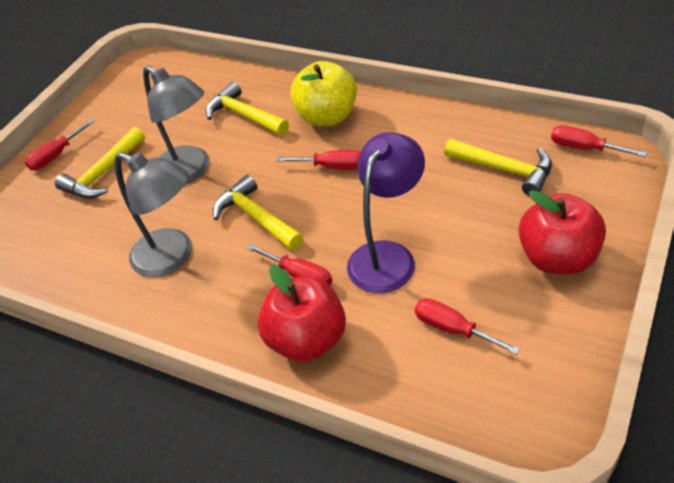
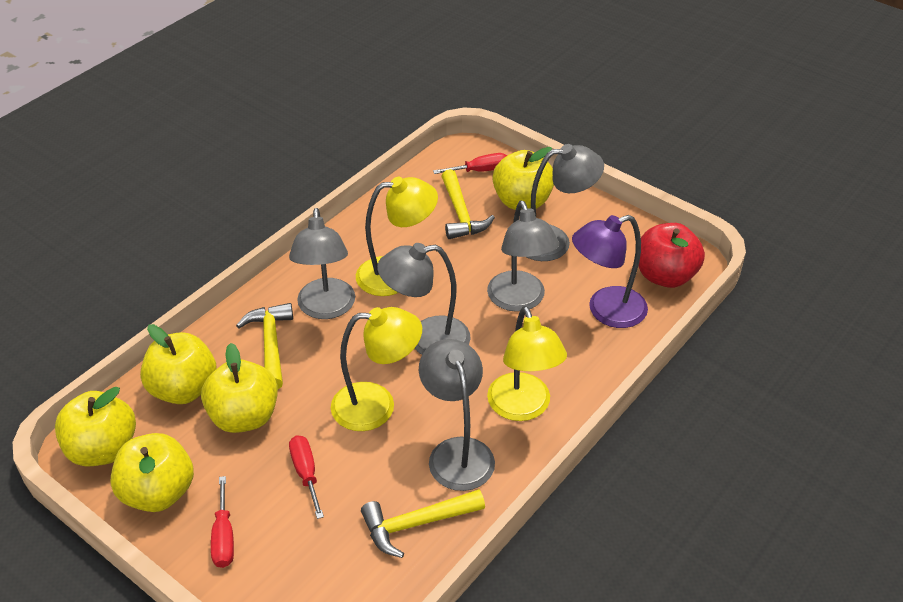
grey lamp: [114,152,192,277] [143,66,209,184] = 2 -> [289,208,355,319] [377,243,470,355] [419,339,495,491] [487,200,559,312] [527,144,604,261] = 5
red apple: [258,265,346,362] [518,190,606,274] = 2 -> [639,223,705,288] = 1
red screwdriver: [25,119,95,171] [247,244,332,285] [276,150,361,170] [415,298,520,355] [551,126,647,157] = 5 -> [211,476,234,568] [289,435,324,519] [433,153,507,174] = 3
yellow apple: [291,61,357,127] = 1 -> [55,387,136,466] [110,433,194,512] [140,324,216,404] [201,343,278,433] [492,147,554,210] = 5
yellow hammer: [55,127,145,198] [206,82,289,135] [213,175,303,250] [444,139,552,196] = 4 -> [236,303,293,389] [361,489,485,558] [441,169,495,239] = 3
yellow lamp: none = 0 -> [331,307,422,431] [356,177,438,296] [487,306,567,421] = 3

